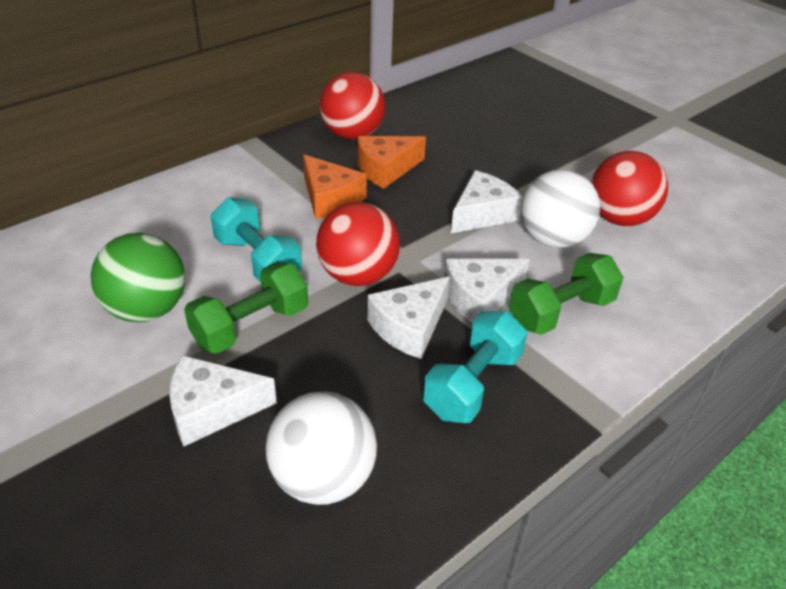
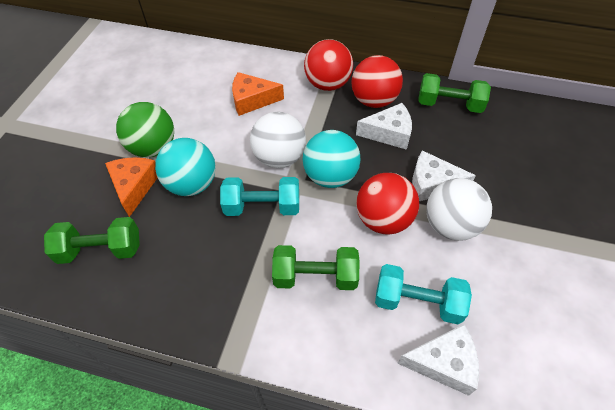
green dumbbell: [184,262,308,354] [509,253,624,335] = 2 -> [44,217,140,264] [272,245,360,290] [418,73,491,113] = 3
turquoise ball: none = 0 -> [155,138,216,196] [303,130,360,188] = 2
white cheese: [169,355,277,447] [367,277,450,359] [444,259,530,322] [451,170,523,233] = 4 -> [356,103,412,150] [397,324,479,396] [412,150,476,201] = 3

